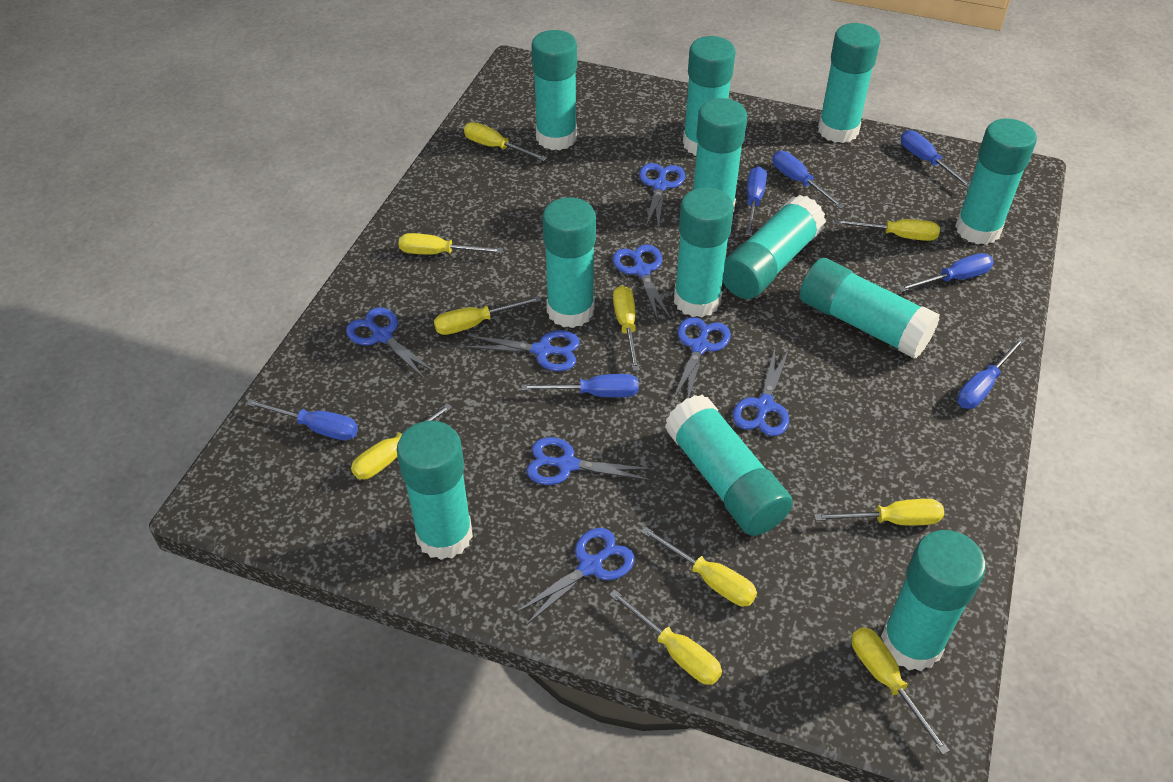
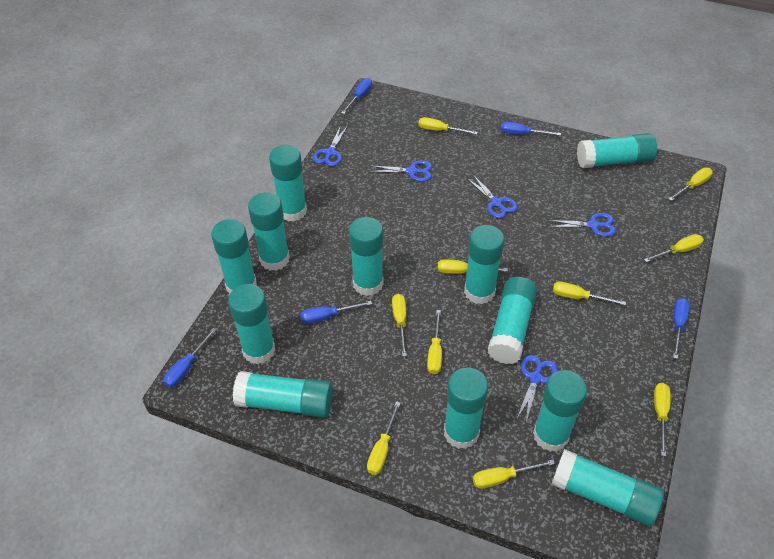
blue scissors: [346,308,436,379] [465,330,580,371] [515,528,635,625] [526,437,653,485] [613,244,671,321] [639,163,685,228] [673,317,731,400] [732,349,789,436] = 8 -> [313,125,347,166] [369,160,432,182] [467,175,518,218] [517,355,558,422] [547,213,616,237] = 5
blue screwdriver: [246,399,358,441] [521,374,639,397] [746,167,767,236] [773,151,845,209] [898,253,994,292] [901,130,970,188] [957,338,1025,409] = 7 -> [164,328,217,387] [300,301,372,324] [341,78,372,114] [501,122,561,136] [673,298,690,359] = 5

